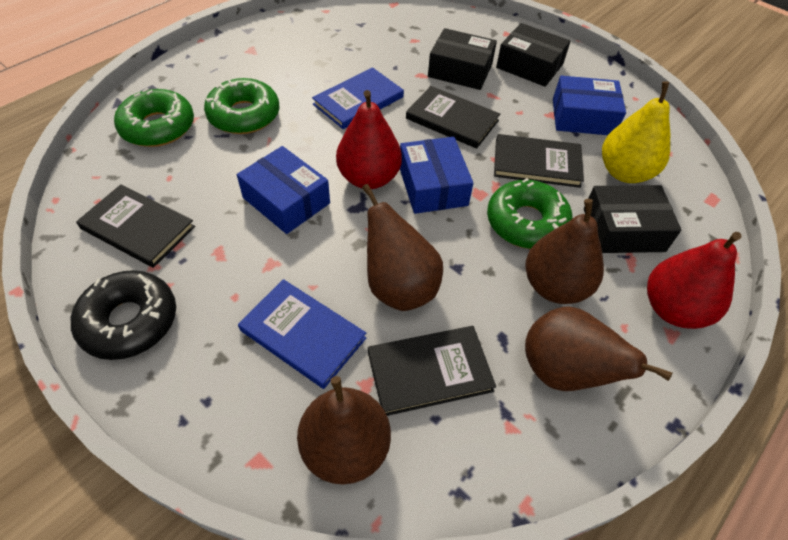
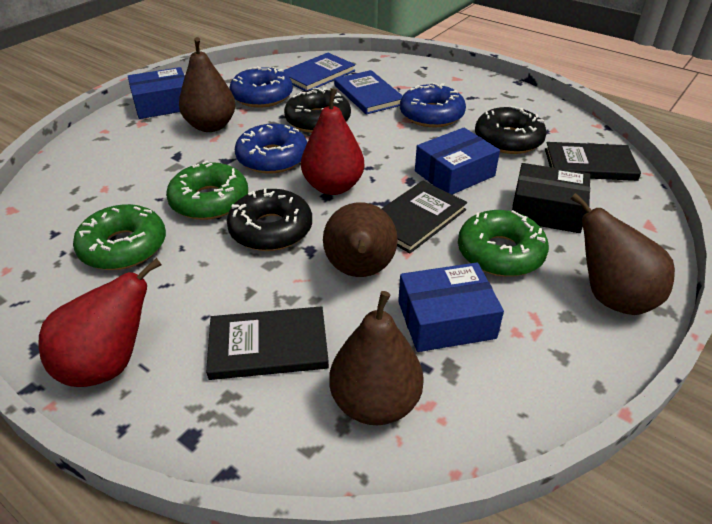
black book: [76,184,195,268] [368,326,496,416] [406,86,500,149] [494,134,584,188] = 4 -> [206,306,329,380] [382,181,467,253] [545,142,641,181] = 3
black box: [428,28,497,90] [496,23,570,87] [584,185,681,253] = 3 -> [512,163,590,233] = 1
black donut: [71,270,176,360] = 1 -> [227,189,312,251] [284,87,351,133] [475,106,547,154] = 3
blue donut: none = 0 -> [230,66,293,108] [235,124,307,174] [400,83,466,127] = 3
yellow pear: [602,81,670,183] = 1 -> none = 0

